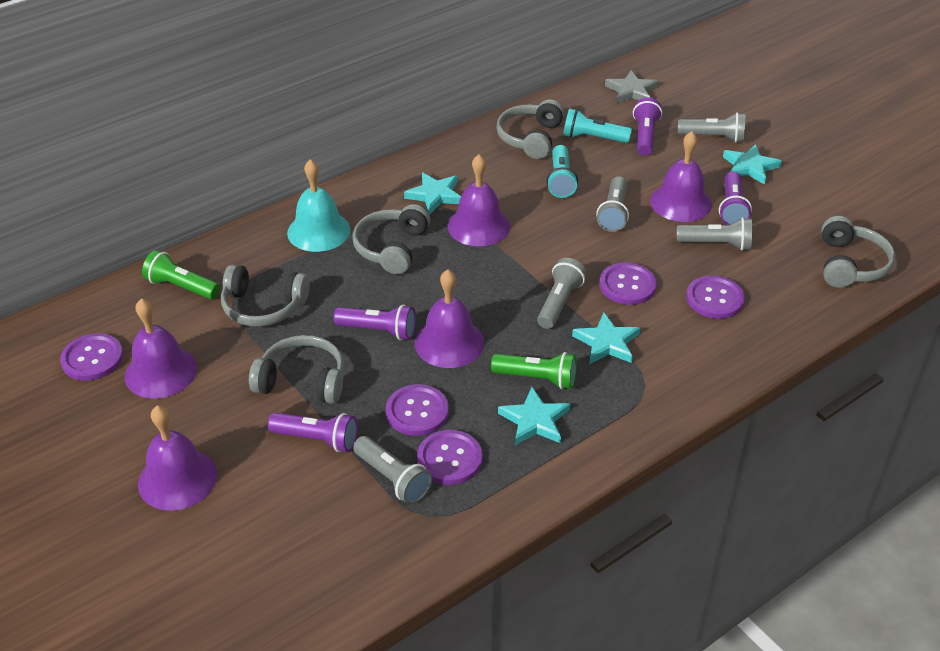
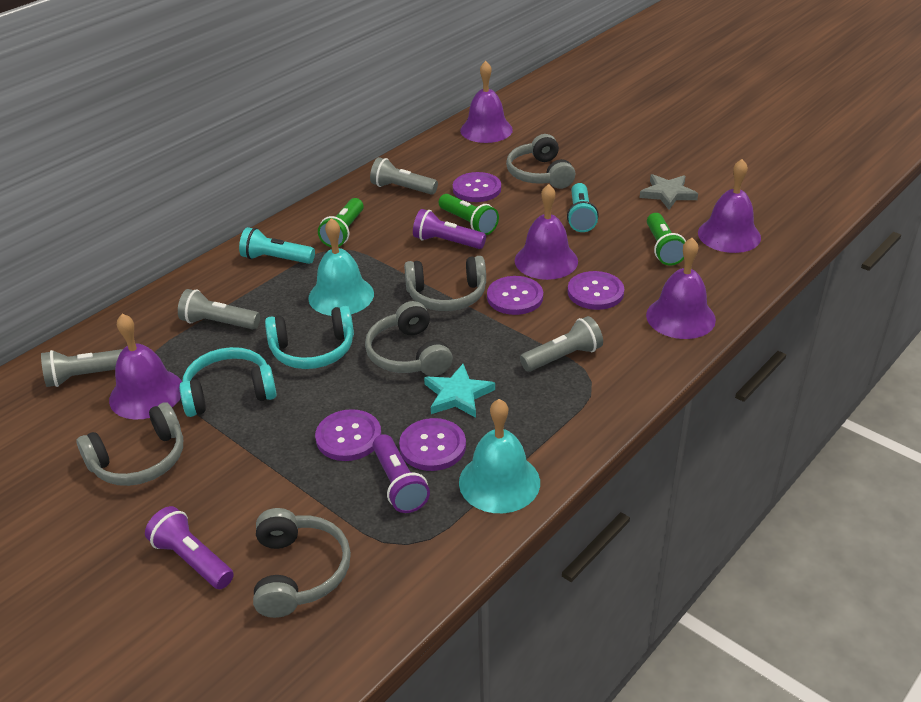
green flashlight: [142,250,220,299] [491,352,577,389] = 2 -> [318,198,364,247] [439,194,499,235] [647,213,686,265] = 3
grey flashlight: [353,436,432,504] [537,258,586,329] [596,176,629,232] [677,217,752,251] [678,112,745,142] = 5 -> [41,349,123,387] [178,289,260,329] [370,157,438,195] [520,316,603,372] = 4
purple flashlight: [268,412,358,452] [334,304,416,340] [633,97,662,156] [719,171,752,225] = 4 -> [145,506,234,589] [373,434,430,513] [413,209,486,249] = 3
turquoise bell: [287,159,351,252] = 1 -> [308,218,374,316] [459,399,540,513] = 2
turquoise headphones: none = 0 -> [179,347,277,417] [265,306,354,369] = 2
turquoise star: [404,172,461,215] [498,387,570,445] [572,312,640,364] [723,144,782,185] = 4 -> [424,364,495,418] = 1

